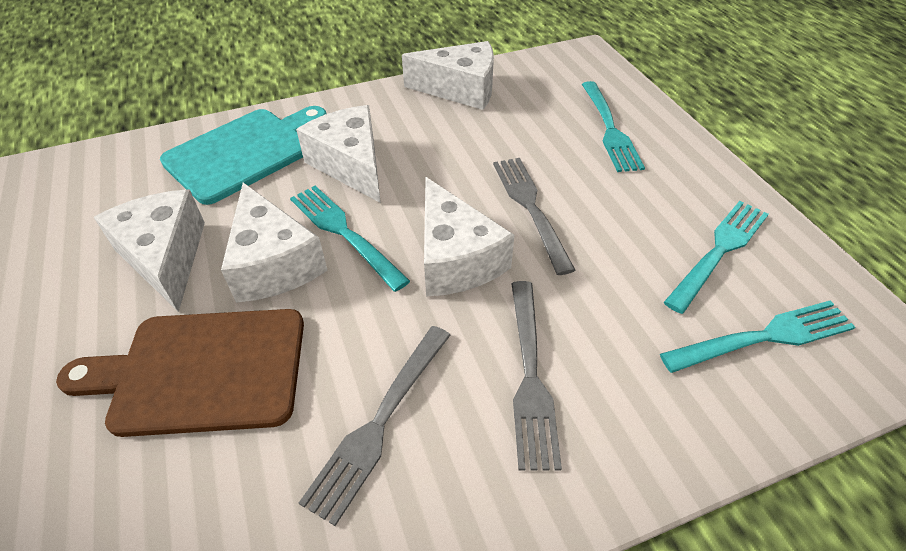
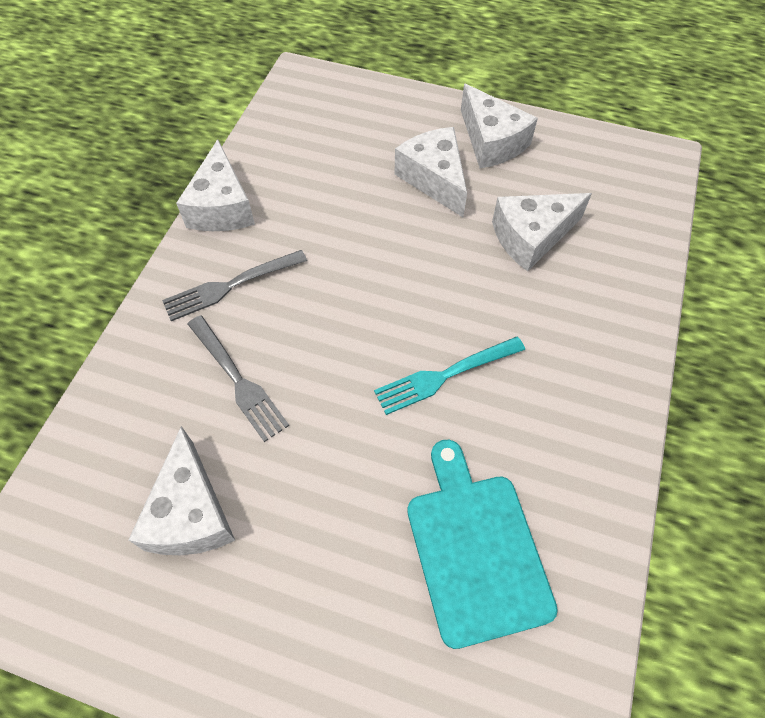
brown cutting board: [56,309,304,437] = 1 -> none = 0
grey fork: [299,326,450,526] [493,158,576,275] [511,281,562,471] = 3 -> [162,250,307,321] [188,315,289,442] = 2
turquoise fork: [290,186,410,292] [582,81,645,172] [660,300,855,373] [664,201,769,314] = 4 -> [374,336,525,415] = 1

